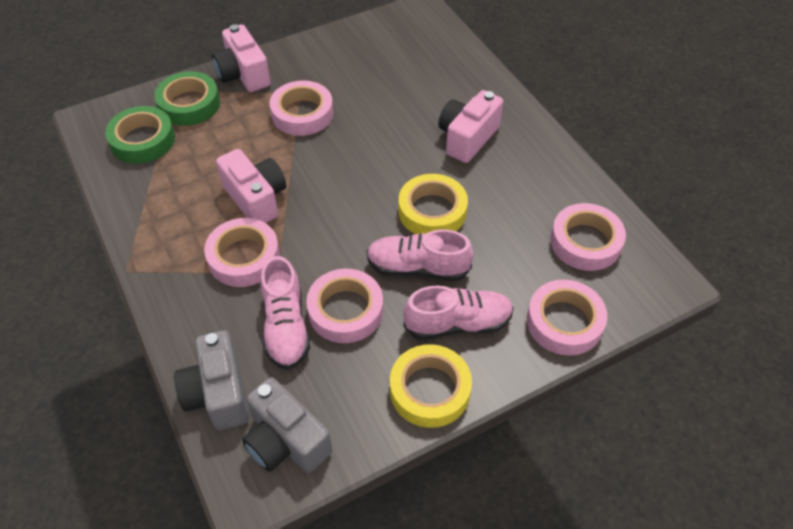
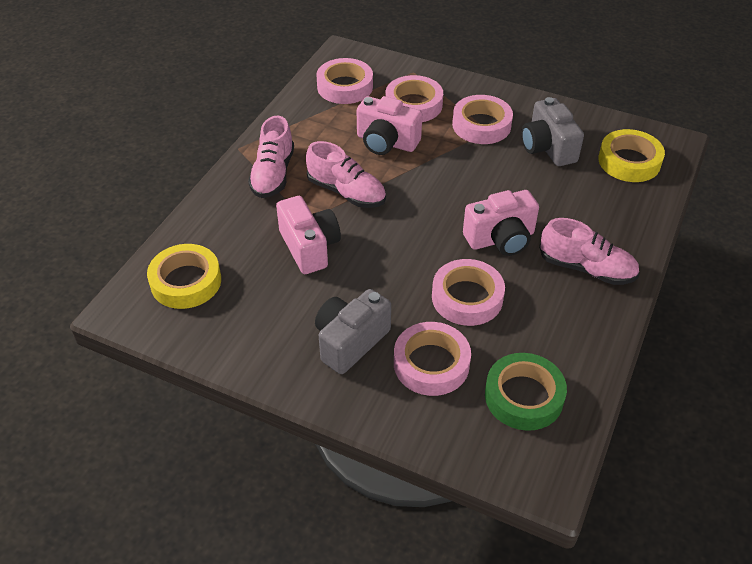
green tape: [105,106,175,164] [154,71,220,126] = 2 -> [485,353,567,431] = 1

